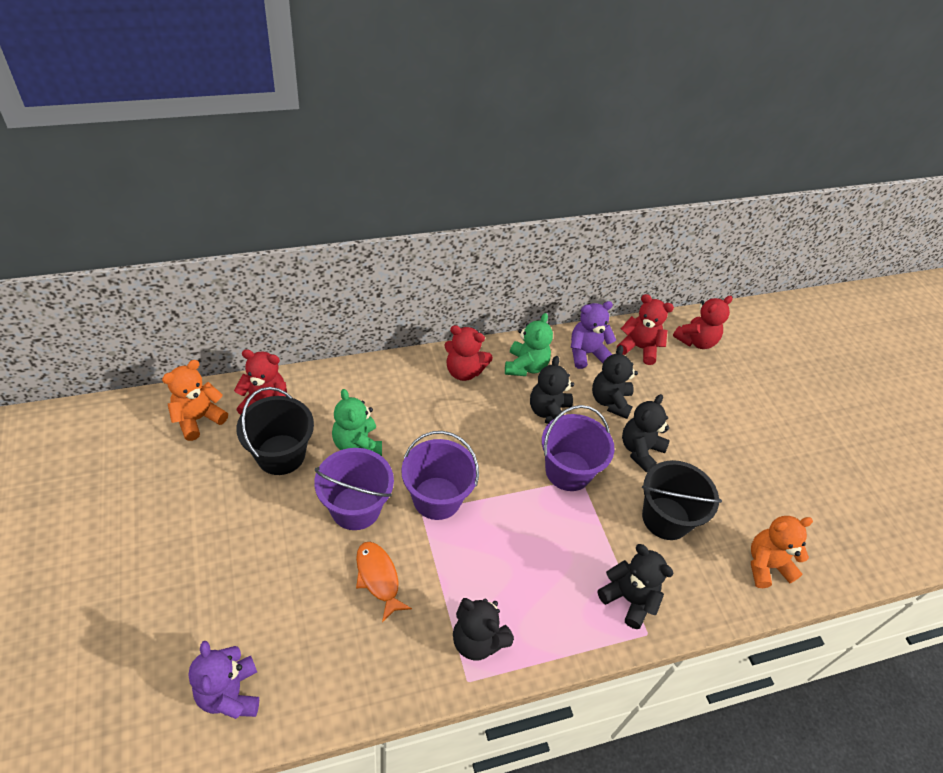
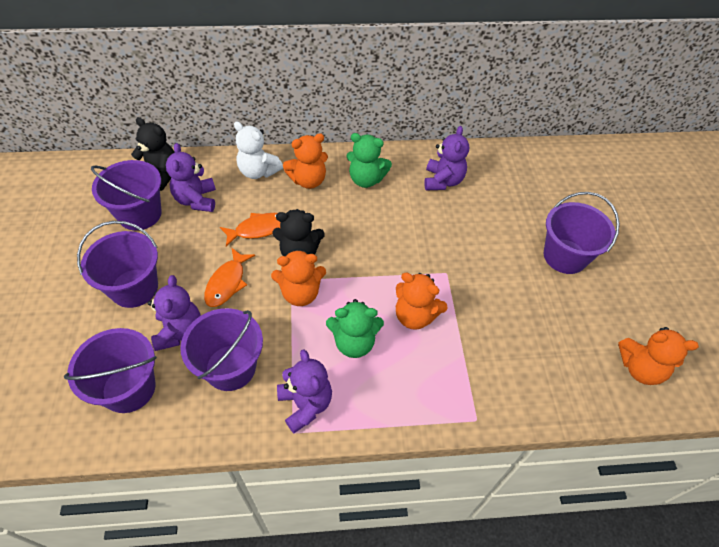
black bucket: [236,387,314,475] [642,460,722,540] = 2 -> none = 0
black teddy bear: [453,598,514,660] [530,356,574,424] [592,345,638,419] [598,544,674,629] [622,394,670,472] = 5 -> [131,117,175,191] [273,209,325,256] = 2
orange fish: [356,542,412,622] = 1 -> [204,247,255,307] [220,213,280,246] = 2
orange teddy bear: [162,360,228,441] [751,516,813,588] = 2 -> [271,249,326,306] [283,133,328,189] [396,273,448,330] [618,327,699,385] = 4
purple bucket: [314,448,394,530] [401,431,479,520] [542,405,615,491] = 3 -> [64,328,157,413] [77,221,158,308] [91,160,162,231] [180,308,263,391] [544,192,620,274] = 5
purple teddy bear: [188,641,259,719] [571,301,616,369] = 2 -> [148,275,201,351] [166,143,216,212] [277,349,332,433] [424,126,469,191] = 4
red teddy bear: [234,349,287,415] [444,325,493,381] [617,294,674,365] [673,296,733,349] = 4 -> none = 0
white teddy bear: none = 0 -> [234,121,283,179] = 1

